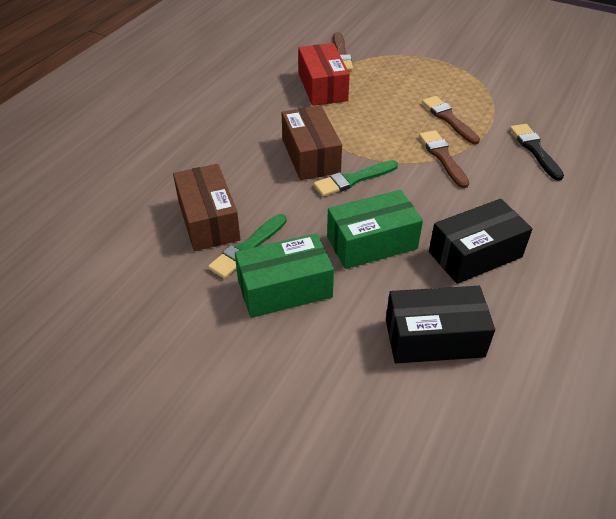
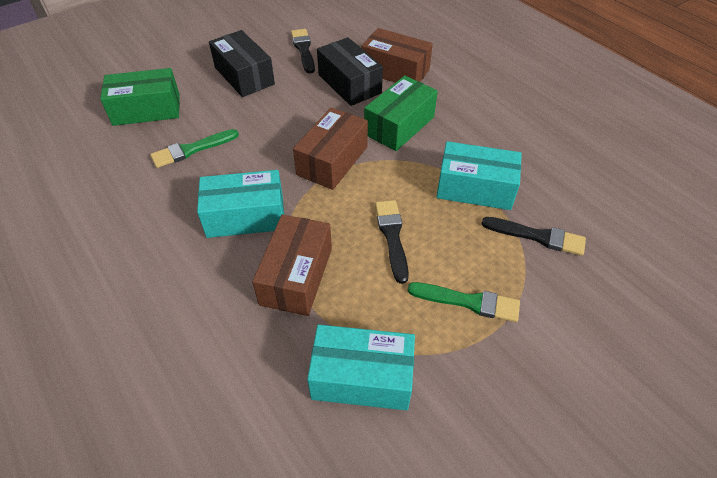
black brush: [510,124,564,181] = 1 -> [291,29,315,74] [375,200,409,284] [482,217,586,256] = 3
brown box: [173,164,240,251] [281,105,342,180] = 2 -> [252,215,332,316] [293,107,368,190] [361,28,433,83] = 3
brown brush: [333,32,353,71] [419,130,469,188] [422,96,480,145] = 3 -> none = 0
red box: [298,43,350,106] = 1 -> none = 0
turquoise box: none = 0 -> [197,170,284,238] [307,325,415,411] [436,141,522,210] = 3

